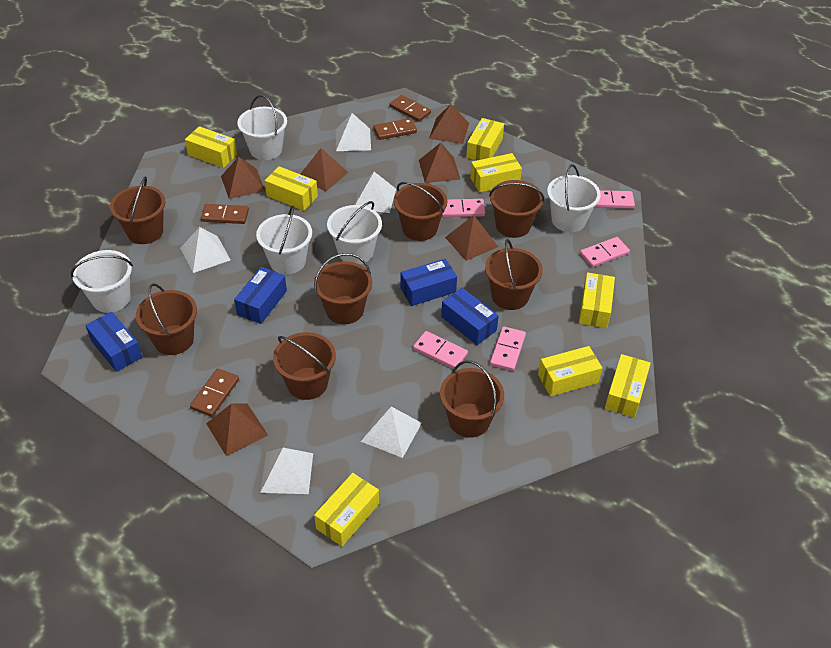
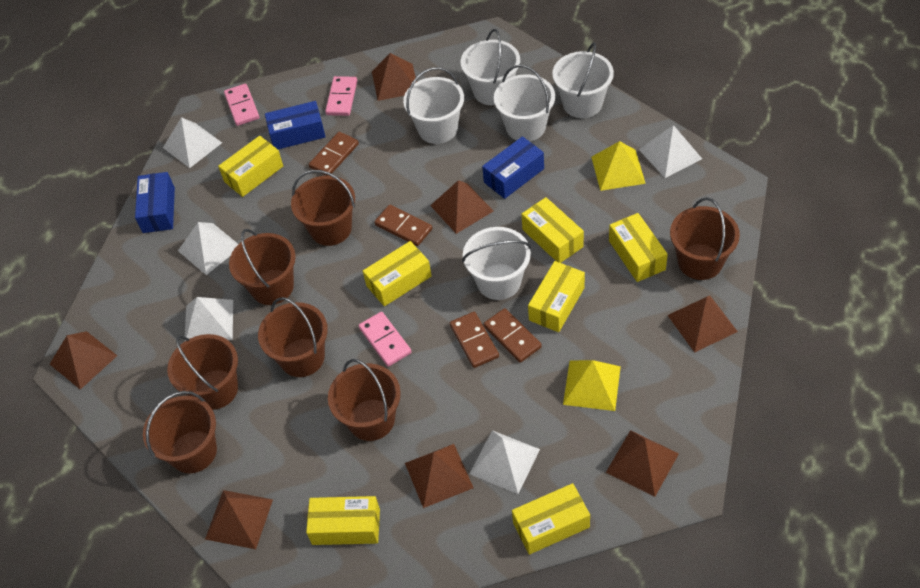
blue box: [85,312,142,372] [234,267,287,324] [400,259,457,306] [441,288,499,345] = 4 -> [135,172,175,233] [265,101,326,149] [482,136,544,199] = 3
brown bucket: [110,176,166,244] [136,283,197,355] [273,332,336,400] [314,253,372,324] [394,182,447,241] [440,360,504,438] [485,239,543,310] [489,180,544,238] = 8 -> [143,391,217,473] [167,334,238,410] [229,229,296,305] [258,297,328,377] [291,170,355,246] [328,359,401,441] [670,197,740,280] = 7
brown pyramid: [206,403,268,456] [221,156,265,199] [300,148,348,191] [419,143,461,183] [429,104,469,144] [445,215,498,261] = 6 -> [50,331,117,390] [205,490,273,549] [372,53,417,101] [405,444,473,508] [430,180,493,234] [606,430,679,497] [667,295,738,353] = 7
pink domino: [413,331,468,369] [442,199,485,217] [490,326,526,371] [580,237,630,268] [594,190,635,209] = 5 -> [224,84,259,126] [325,76,357,116] [359,312,412,367] = 3
yellow box: [185,126,237,168] [265,166,318,211] [314,473,379,547] [466,118,504,161] [470,153,522,193] [538,346,602,396] [579,272,615,328] [605,354,651,418] = 8 -> [218,136,283,197] [306,496,380,545] [363,241,432,306] [512,483,590,555] [522,197,584,263] [528,261,585,332] [609,213,668,282] = 7
yellow pyramid: none = 0 -> [563,360,621,411] [591,141,646,191] = 2

